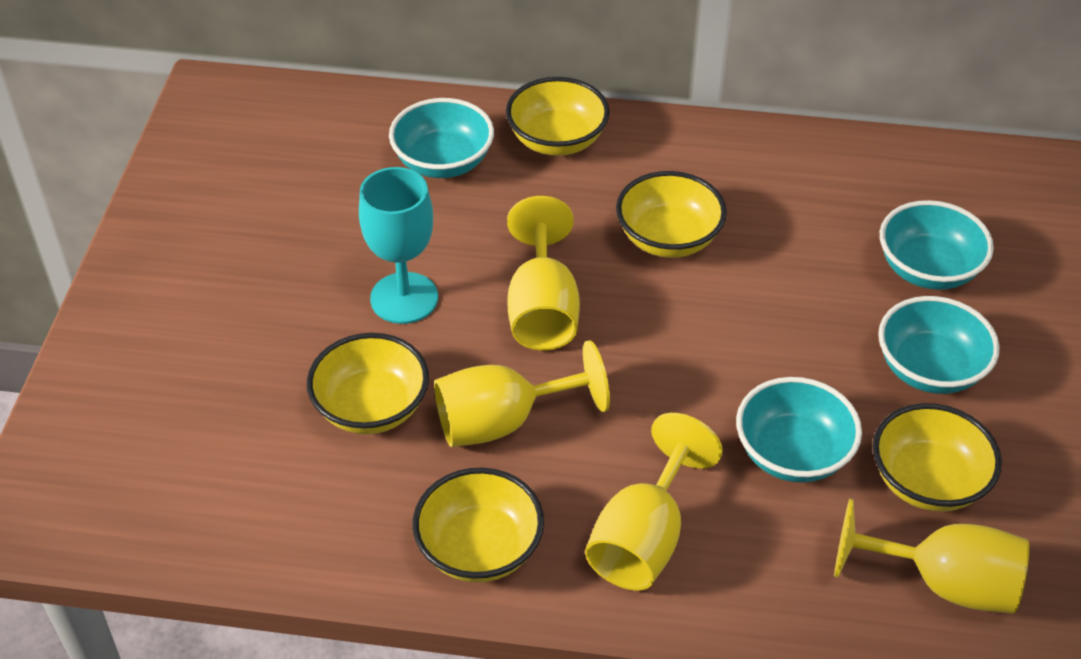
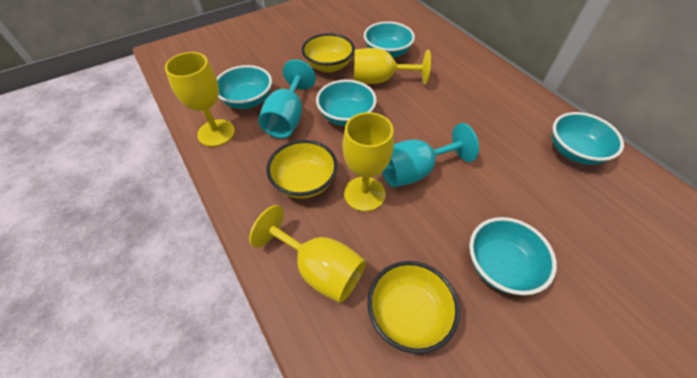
turquoise bowl: [389,98,494,178] [736,377,862,483] [878,296,1000,394] [880,200,994,290] = 4 -> [217,65,272,109] [316,80,377,126] [364,21,415,58] [469,217,557,295] [552,112,624,165] = 5
turquoise goblet: [359,167,438,324] = 1 -> [258,60,316,138] [382,123,479,187] = 2
yellow bowl: [307,333,429,434] [413,468,544,582] [506,77,610,156] [616,171,727,258] [873,403,1002,512] = 5 -> [267,140,338,198] [302,33,355,72] [367,261,460,354] = 3

